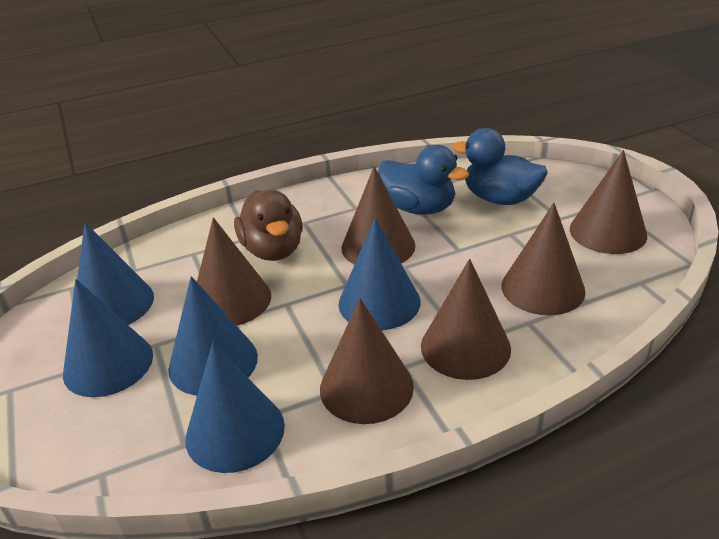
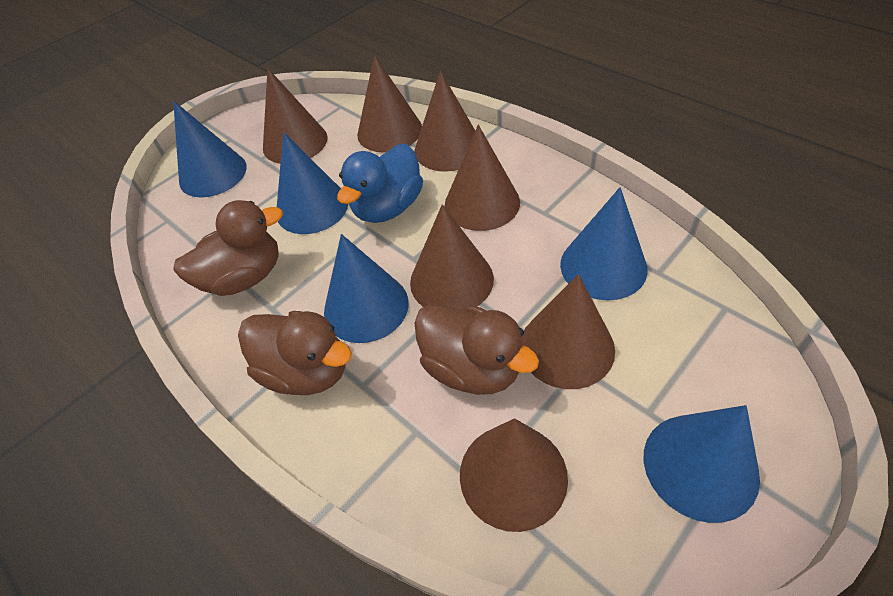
blue duck: [378,145,469,215] [452,128,548,205] = 2 -> [337,144,423,223] = 1
brown cone: [197,217,271,326] [320,298,414,424] [342,166,415,265] [421,259,511,380] [502,203,586,315] [570,150,647,254] = 6 -> [263,68,327,164] [357,55,422,153] [410,204,494,309] [415,71,475,172] [445,125,520,231] [460,418,568,532] [522,274,615,389] = 7
brown duck: [234,190,303,261] = 1 -> [173,200,283,296] [238,311,352,395] [415,304,539,395] = 3

